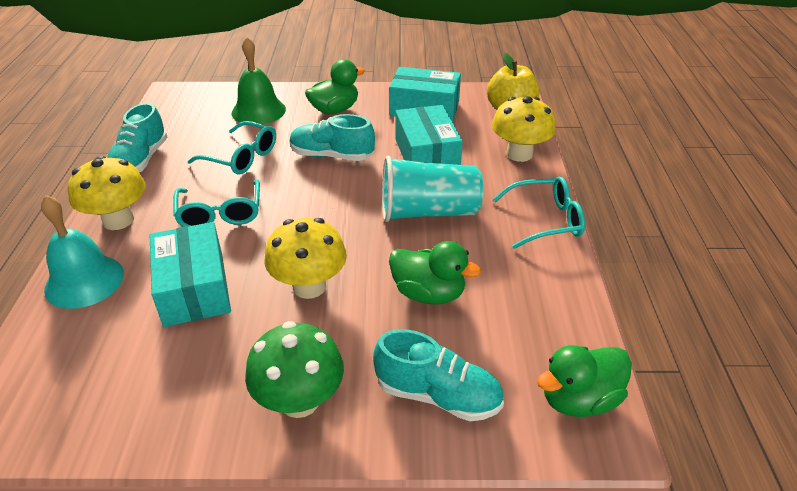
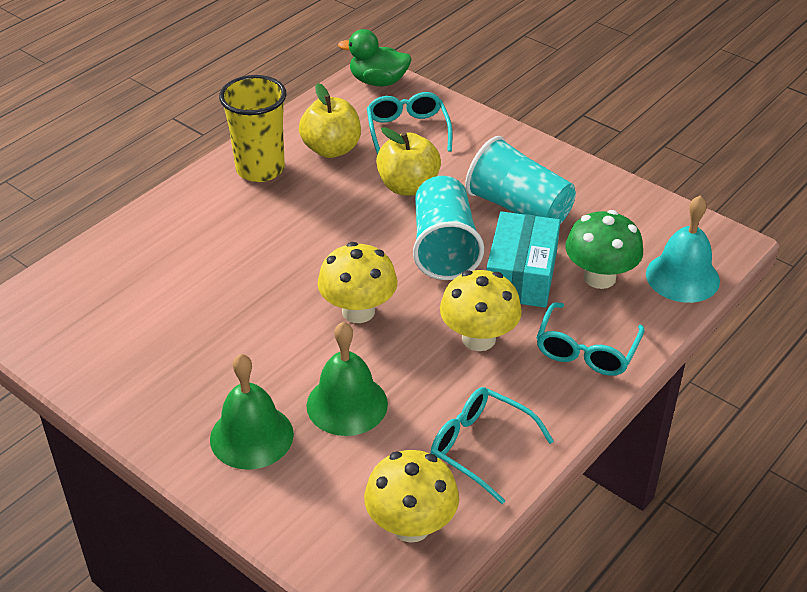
green bell: [231,37,286,125] = 1 -> [210,354,294,470] [306,322,388,436] = 2
green duck: [305,59,365,114] [389,241,481,305] [537,345,632,417] = 3 -> [338,29,412,86] = 1
turquoise box: [150,222,231,327] [389,67,461,122] [395,105,463,165] = 3 -> [486,211,560,308] = 1
turquoise cup: [382,155,483,222] = 1 -> [413,176,484,280] [465,136,576,224] = 2
turquoise shoe: [107,103,167,172] [290,114,375,161] [373,329,504,421] = 3 -> none = 0
yellow apple: [487,53,540,110] = 1 -> [299,83,361,158] [376,127,441,196] = 2
yellow cup: none = 0 -> [219,75,287,182] = 1

